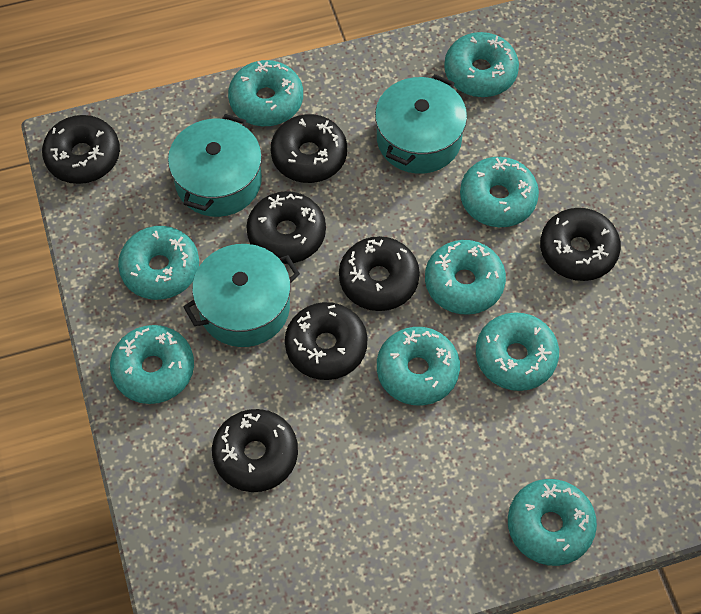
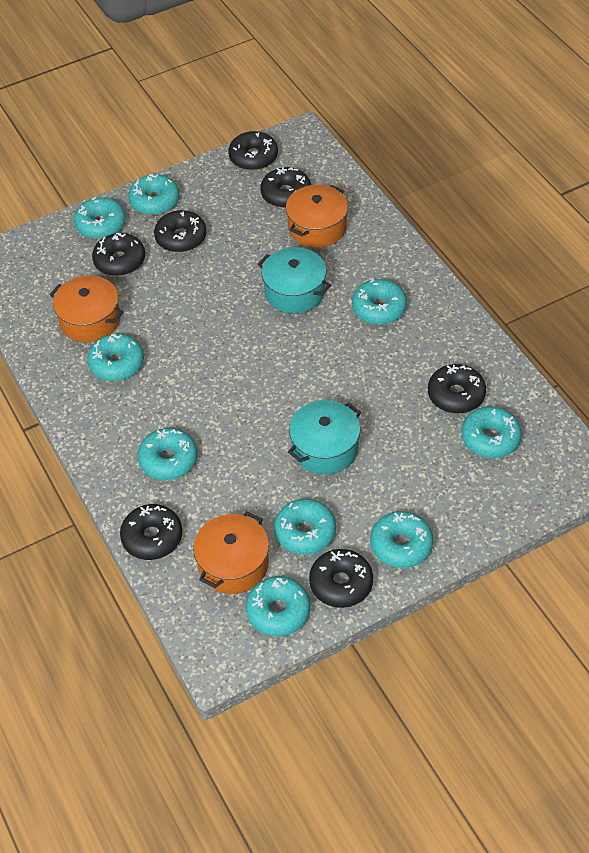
orange pot: none = 0 -> [50,275,124,343] [193,512,269,594] [286,185,348,248] = 3
turquoise pot: [168,114,262,217] [184,244,300,347] [375,74,467,174] = 3 -> [258,247,331,314] [288,400,361,475] = 2

